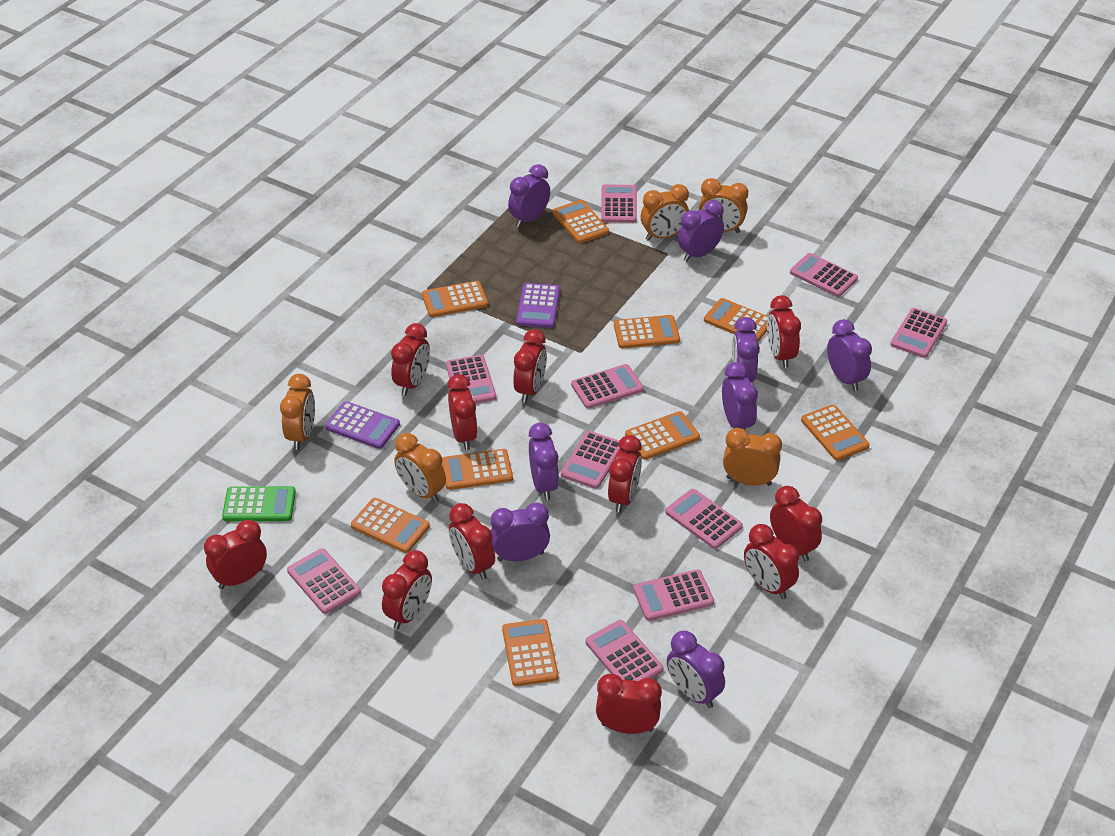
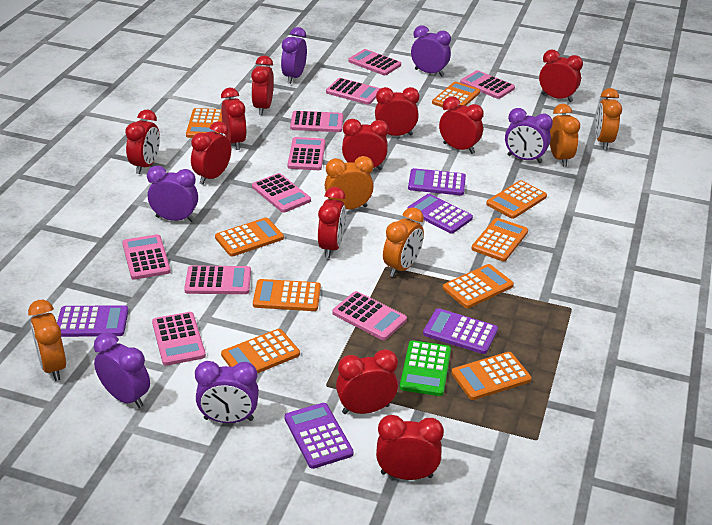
purple calculator: [325,401,400,449] [516,283,560,328] = 2 -> [57,305,128,337] [284,403,354,469] [407,194,473,234] [408,168,466,195] [423,308,498,354] = 5
purple clock: [491,502,550,561] [508,164,550,228] [529,423,559,500] [667,631,725,708] [678,200,724,261] [722,362,758,430] [732,317,760,382] [827,319,872,391] = 8 -> [94,332,150,408] [147,166,198,222] [195,361,259,423] [281,27,307,84] [411,25,451,77] [505,108,553,163] = 6

